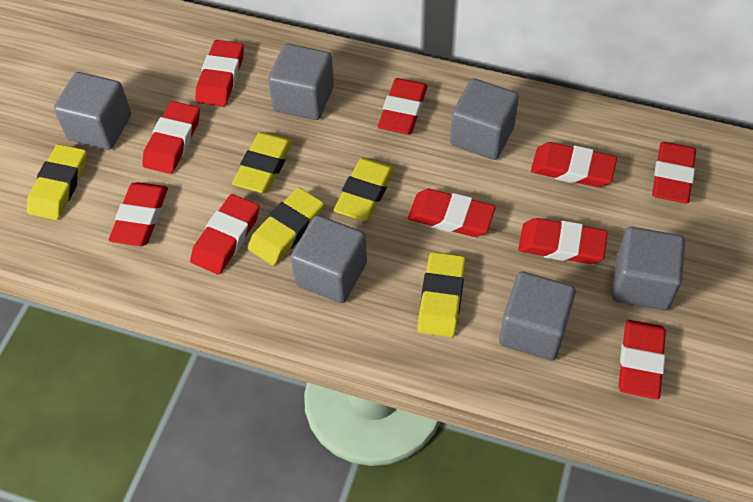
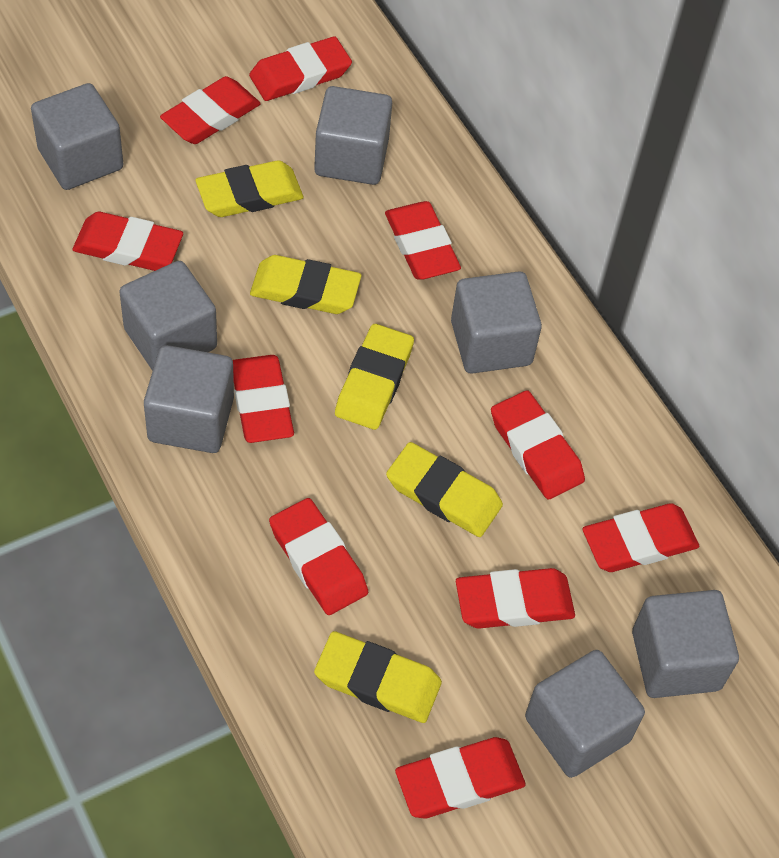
grey cube: [54,72,131,150] [268,44,334,120] [291,215,367,303] [450,78,519,160] [499,271,576,360] [612,227,685,311] = 6 -> [31,83,123,190] [119,261,217,371] [144,345,234,453] [314,86,392,185] [451,271,542,374] [525,650,645,778] [632,590,739,698] = 7

